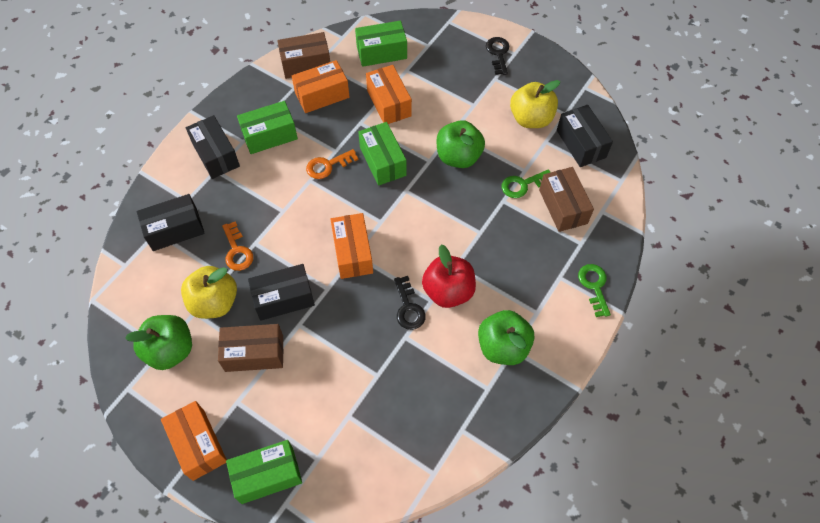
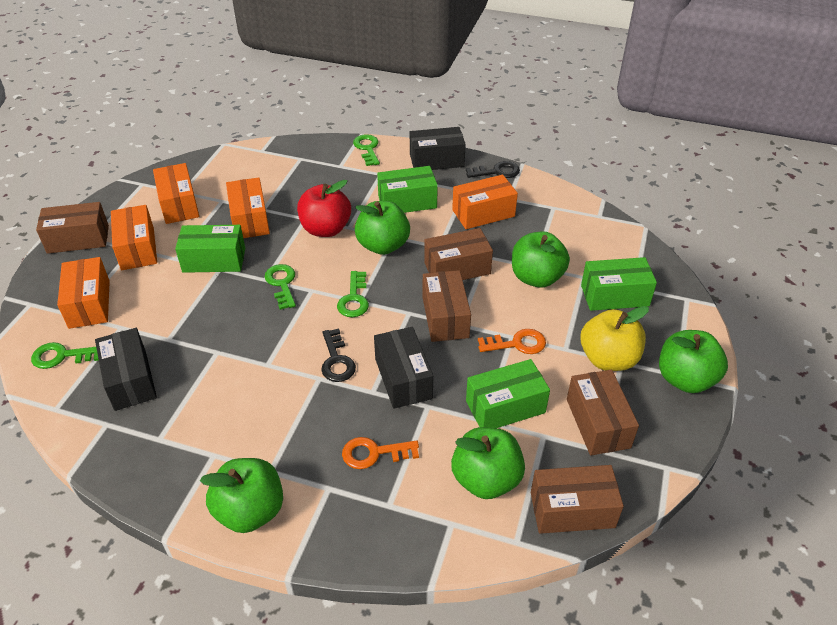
black box: [137,194,205,251] [186,115,240,179] [248,264,315,321] [557,105,613,167] = 4 -> [95,328,157,411] [374,327,433,409] [410,127,466,170] = 3
brown box: [218,324,283,372] [277,32,330,79] [539,167,594,232] = 3 -> [36,202,109,254] [423,270,471,342] [424,228,493,280] [531,465,624,534] [567,370,639,455] = 5
green apple: [125,315,192,370] [436,120,485,168] [478,310,534,365] = 3 -> [200,458,283,533] [355,201,410,255] [451,427,525,499] [512,231,570,288] [659,330,728,393] = 5
green key: [502,169,551,198] [578,264,611,317] = 2 -> [31,342,99,369] [265,264,296,310] [337,271,369,317] [353,134,380,166] = 4
orange box: [161,401,227,481] [292,60,349,113] [330,213,373,279] [366,65,412,124] = 4 -> [57,257,110,329] [111,205,157,270] [153,163,199,224] [226,177,270,238] [452,175,518,229] = 5
yellow apple: [181,266,237,319] [510,80,560,128] = 2 -> [581,306,649,371] = 1

